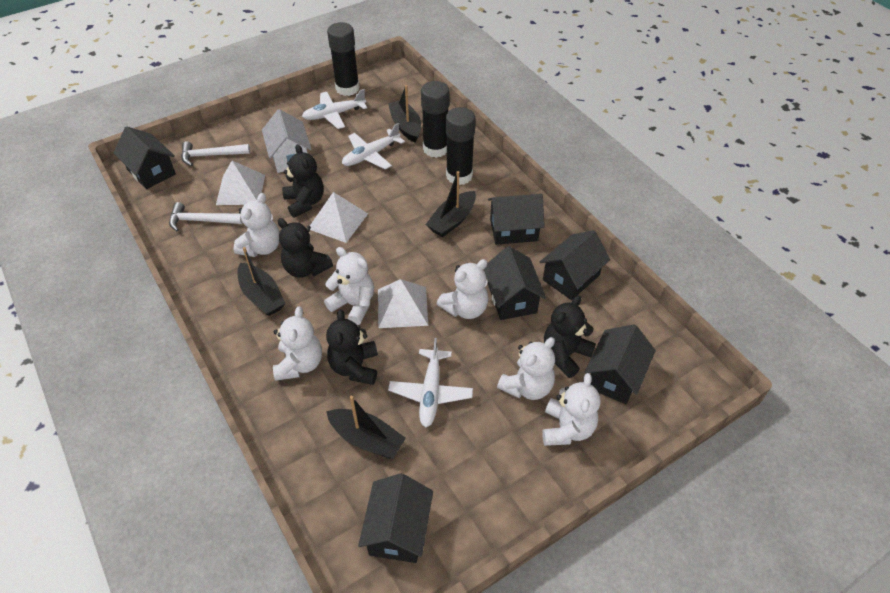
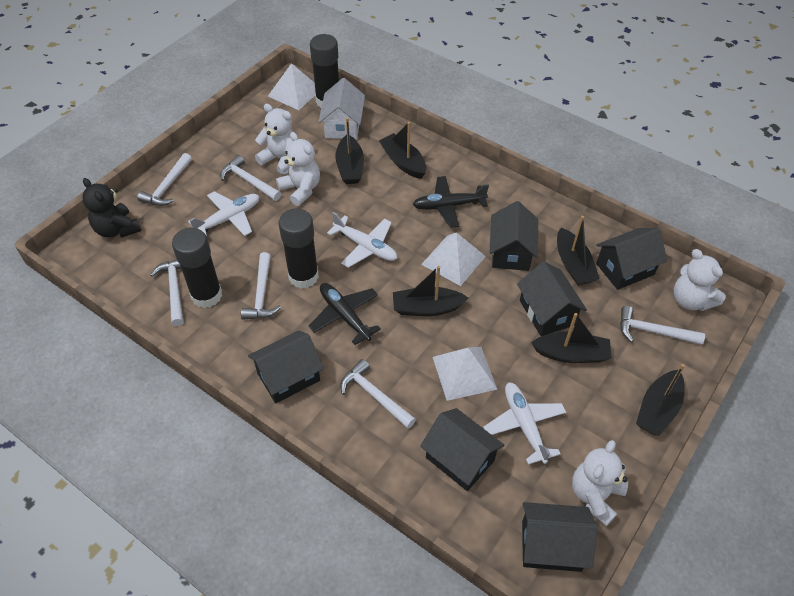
black boat: [237,247,286,316] [326,396,406,459] [388,85,421,143] [425,171,476,237] = 4 -> [335,117,364,184] [379,122,426,179] [393,266,468,316] [531,313,612,363] [557,216,599,286] [636,364,685,436] = 6
black plane: none = 0 -> [309,283,381,345] [413,176,489,228] = 2
black teddy bear: [278,218,333,278] [282,144,324,218] [326,310,378,385] [544,295,596,378] = 4 -> [82,178,141,238] = 1
white hammer: [169,202,243,231] [181,141,250,166] = 2 -> [137,153,192,206] [150,259,184,326] [220,155,281,201] [241,252,281,320] [340,359,416,429] [620,306,705,345] = 6
white teddy bear: [233,193,280,257] [273,307,322,381] [324,247,374,325] [437,259,488,319] [497,337,555,400] [542,373,600,446] = 6 -> [255,104,293,174] [276,132,320,206] [572,440,628,527] [674,249,726,311] = 4

